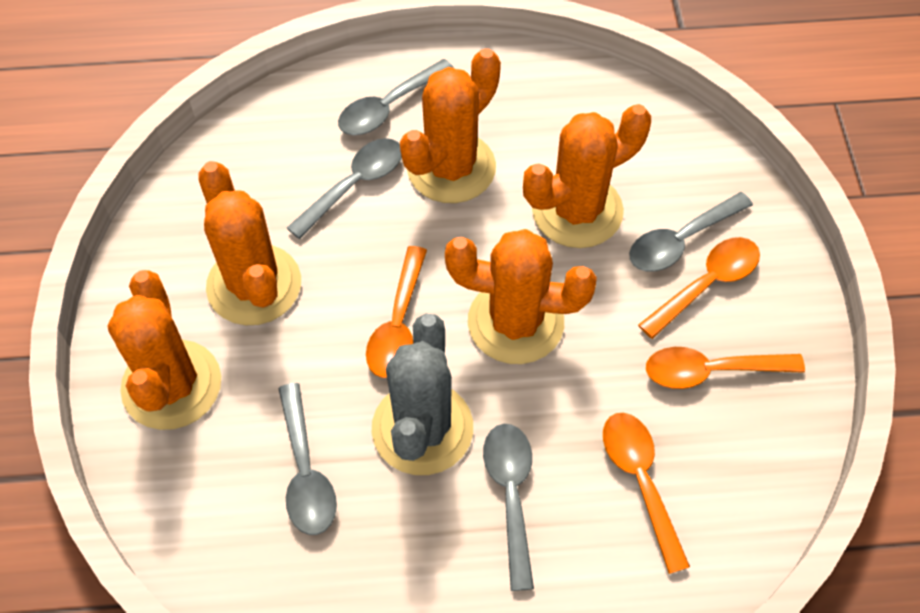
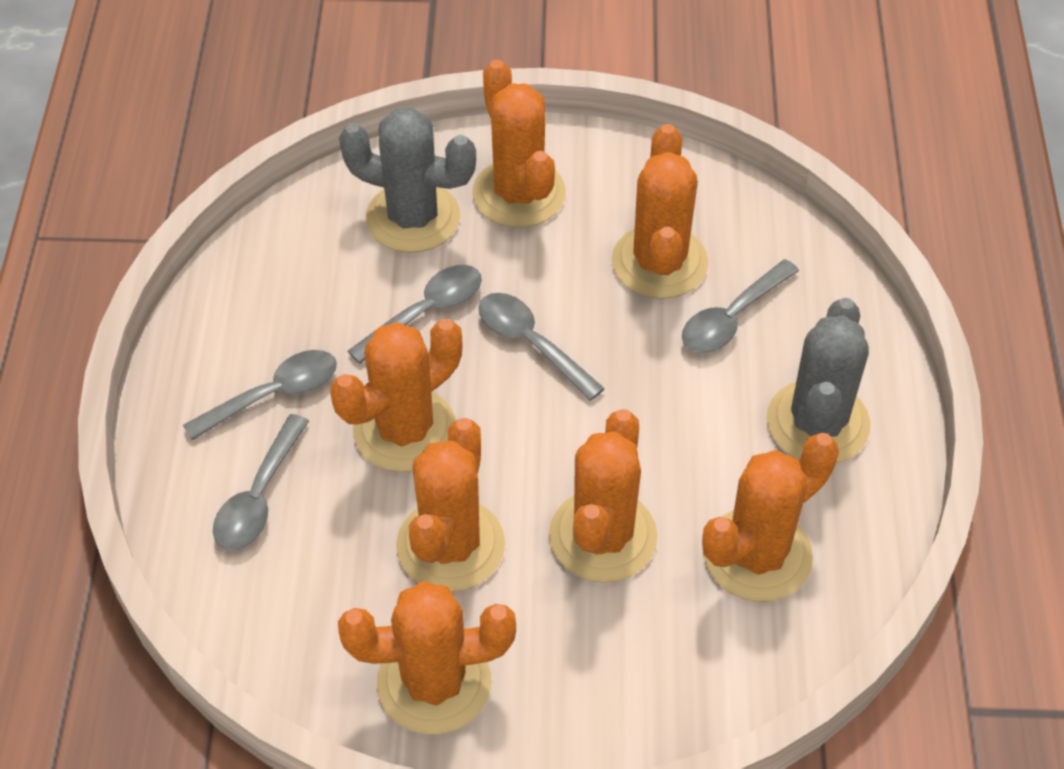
grey cactus: [372,314,473,475] = 1 -> [339,107,476,253] [767,298,870,463] = 2
orange cactus: [108,270,221,430] [199,161,301,325] [400,48,501,203] [445,229,597,364] [523,104,651,248] = 5 -> [330,319,463,472] [338,581,516,734] [396,418,505,592] [472,59,566,228] [549,409,657,583] [612,124,708,299] [702,433,839,602] = 7
orange spoon: [366,246,427,378] [603,413,690,574] [638,237,760,339] [646,347,805,389] = 4 -> none = 0

